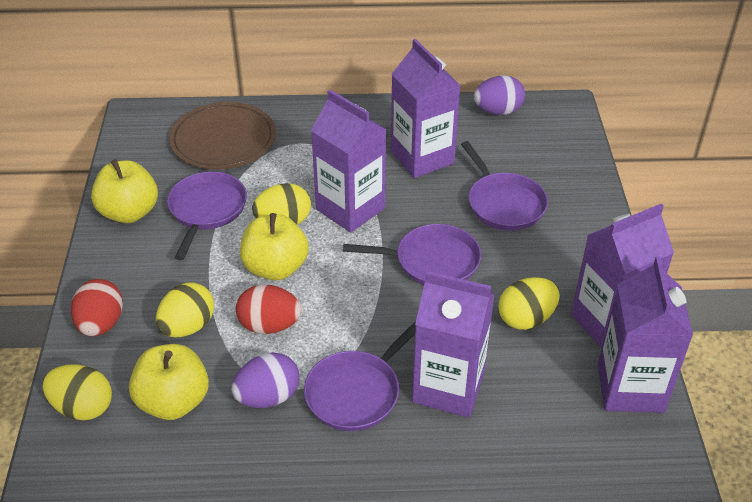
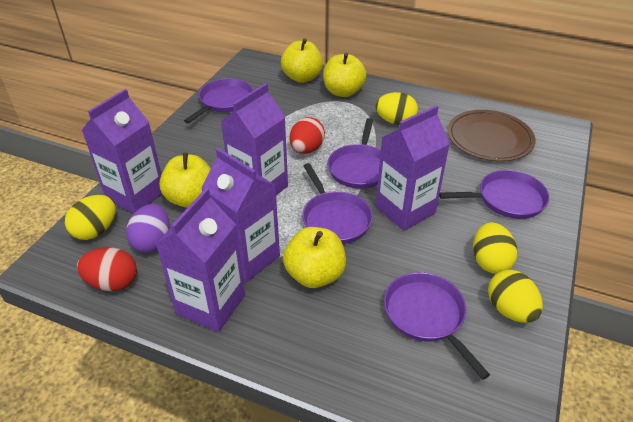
purple egg: [231,352,299,408] [474,75,525,115] = 2 -> [126,204,170,253] = 1
purple pan: [167,172,247,260] [304,321,416,431] [343,224,481,285] [461,141,548,231] = 4 -> [184,78,253,124] [302,163,373,244] [327,118,381,189] [384,272,490,380] [439,170,549,219] = 5
yellow apple: [91,159,158,223] [129,344,209,420] [240,213,309,280] = 3 -> [159,152,211,208] [281,38,323,83] [283,227,346,288] [323,53,366,97] = 4

